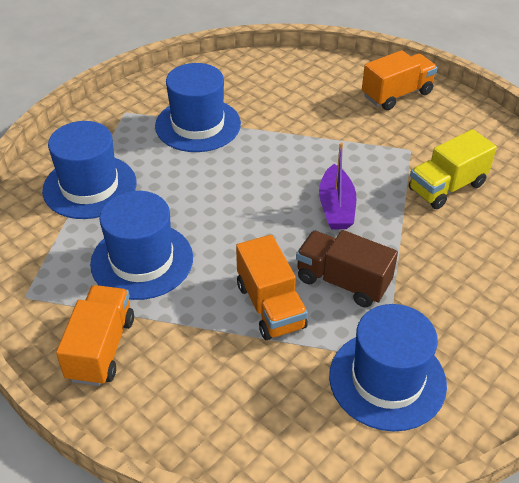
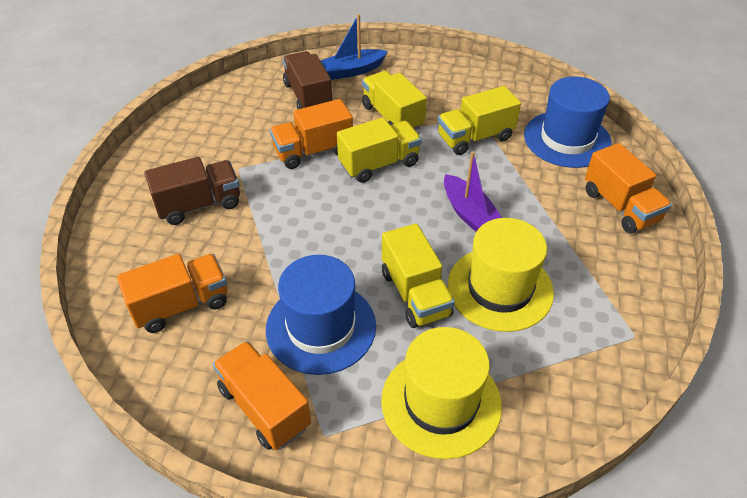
blue boat: none = 0 -> [321,14,388,80] = 1
blue hat: [42,121,137,219] [90,191,193,300] [155,63,241,152] [329,304,447,432] = 4 -> [266,255,376,375] [524,77,612,168] = 2
brown truck: [296,230,398,307] = 1 -> [144,157,240,225] [283,51,333,109] = 2
orange truck: [56,285,134,386] [236,235,308,340] [362,50,437,110] = 3 -> [117,254,228,333] [213,341,311,450] [270,99,353,169] [585,143,672,234] = 4
yellow hat: none = 0 -> [381,327,502,459] [448,218,554,332] = 2
yellow truck: [409,129,497,209] = 1 -> [337,117,422,183] [362,71,427,130] [382,223,455,328] [438,86,521,155] = 4

